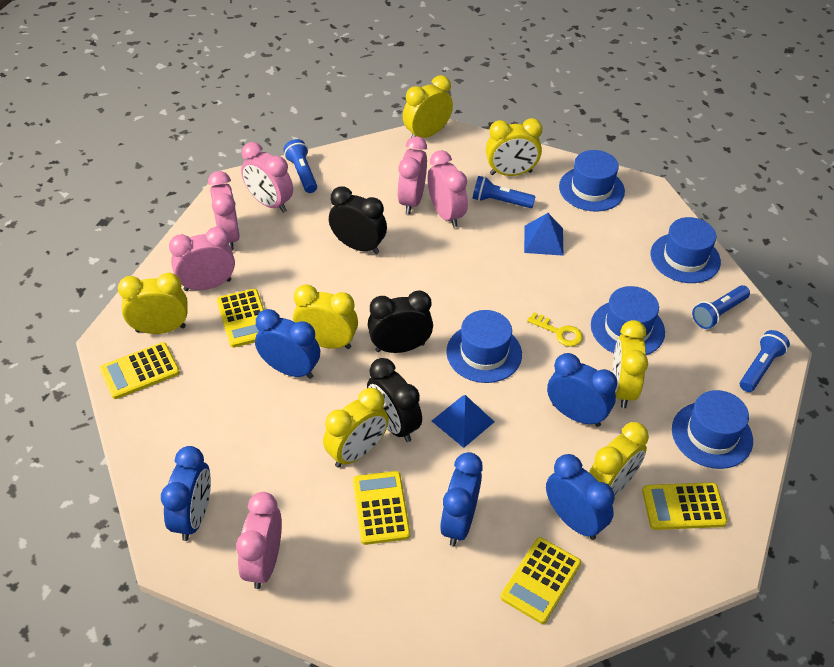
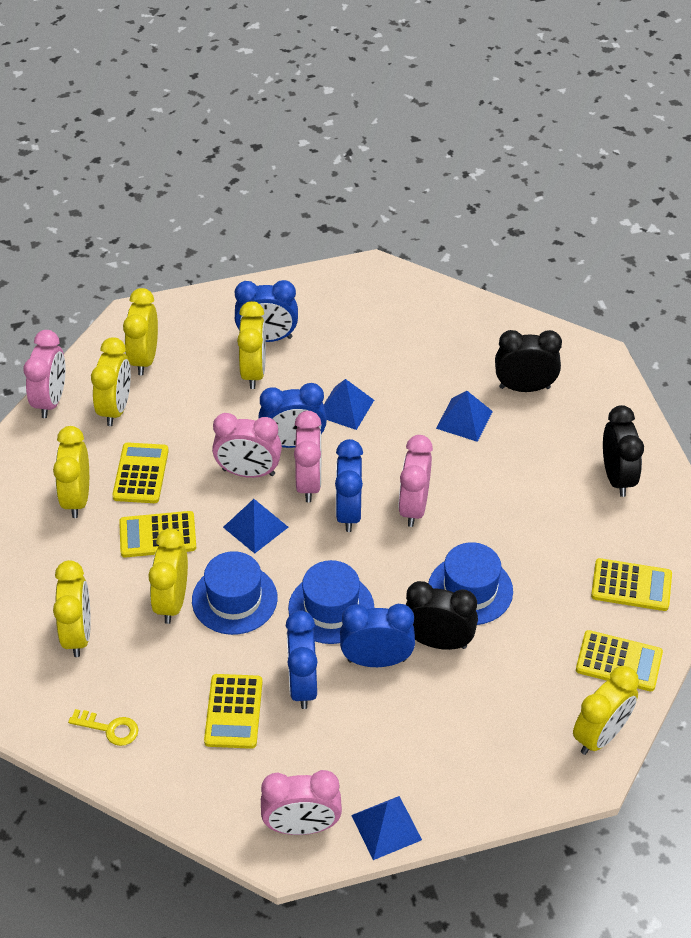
blue flashlight: [283,139,317,193] [472,176,536,208] [692,285,750,329] [740,330,790,392] = 4 -> none = 0
blue hat: [446,310,522,383] [559,150,625,211] [591,286,665,355] [650,217,721,283] [672,390,753,469] = 5 -> [192,551,278,635] [288,560,374,644] [428,542,513,625] = 3
blue pyramid: [432,395,494,448] [524,213,563,256] = 2 -> [223,499,288,554] [324,379,374,430] [351,796,422,860] [436,391,493,442] = 4
pink clock: [169,227,235,291] [208,171,240,251] [236,492,282,589] [241,142,293,213] [397,136,427,214] [427,150,468,228] = 6 -> [23,330,66,418] [212,413,282,478] [261,770,342,835] [294,411,321,502] [398,435,433,527] = 5

